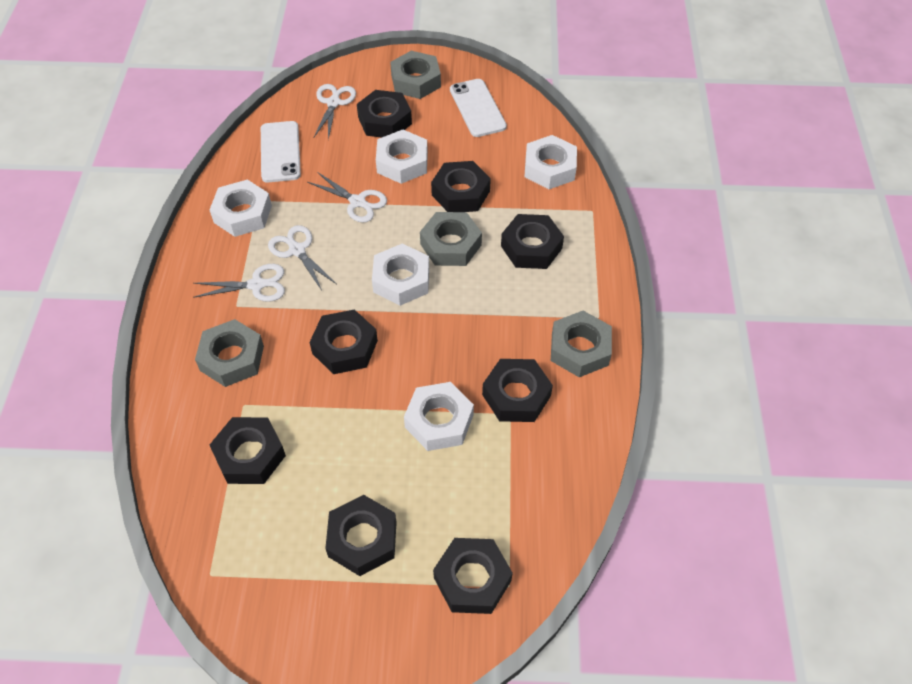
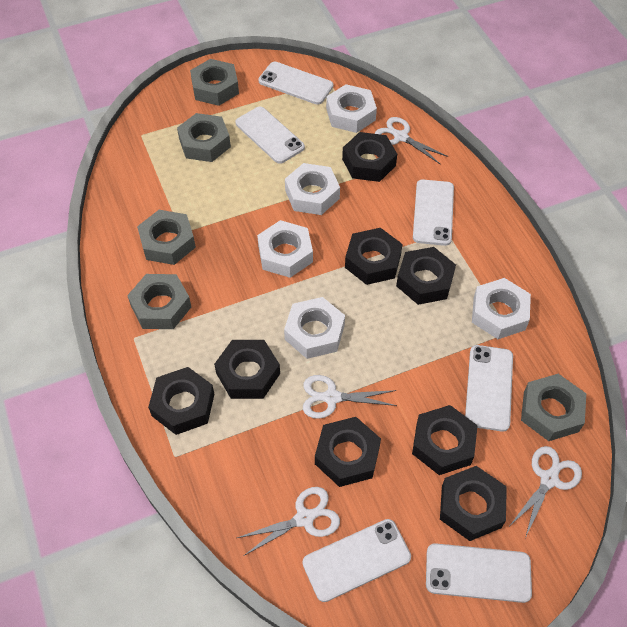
grey nut: [195,319,264,387] [390,51,441,99] [420,212,482,266] [551,311,612,377] = 4 -> [127,274,191,329] [137,210,196,265] [177,113,231,162] [190,59,239,106] [521,374,586,441] = 5
white phone: [261,121,301,182] [450,79,507,137] = 2 -> [235,107,305,164] [258,62,333,105] [303,519,411,602] [413,180,454,246] [426,543,532,603] [465,345,513,432] = 6

